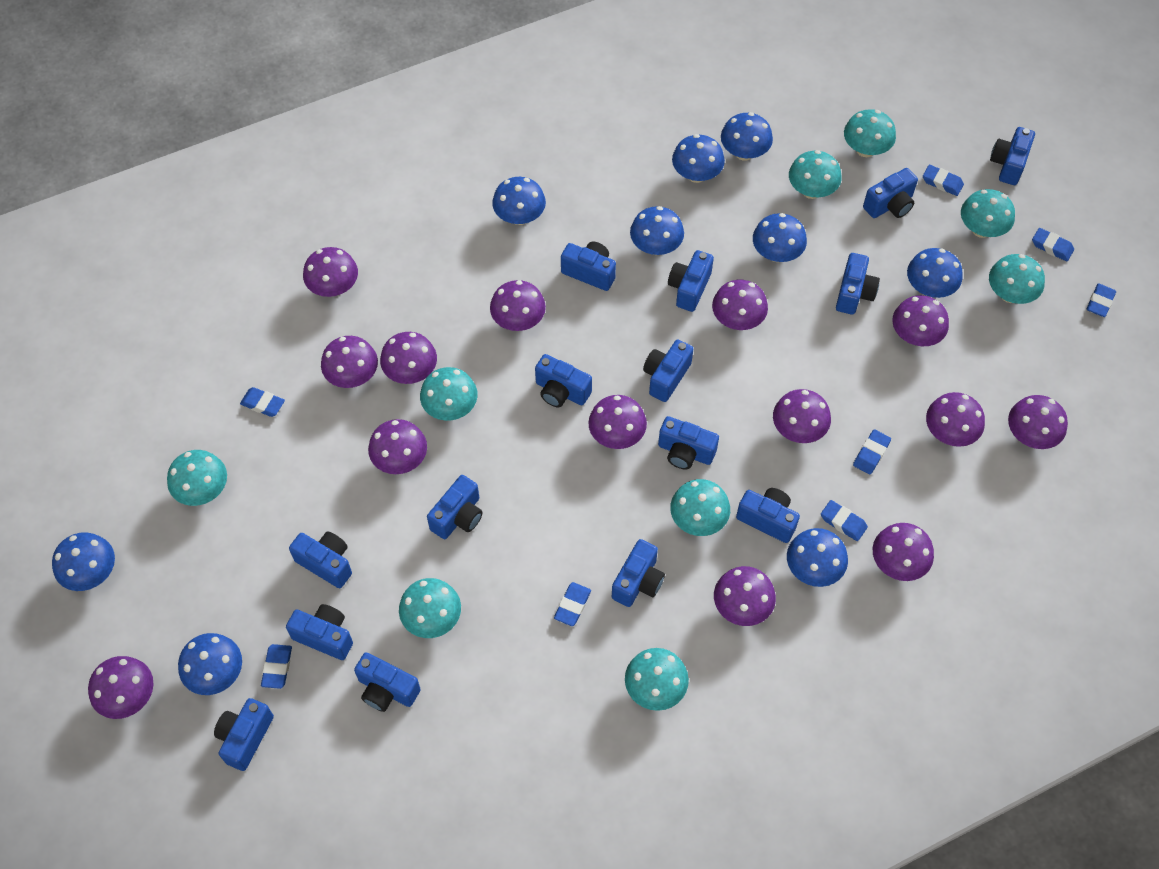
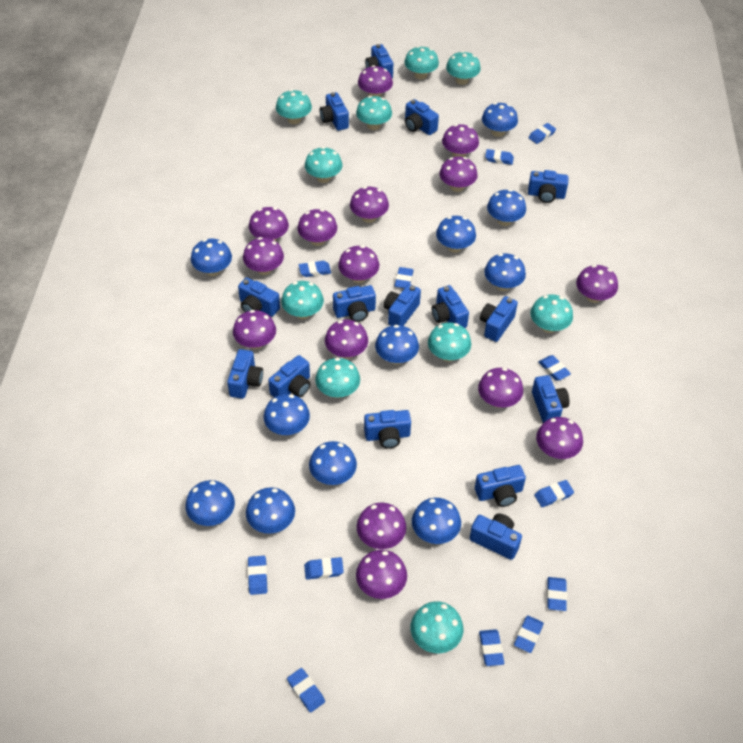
blue eraser: [240,387,285,417] [261,644,292,689] [554,582,591,626] [821,500,868,541] [853,429,891,474] [923,165,964,196] [1032,228,1074,262] [1087,283,1116,317] = 8 -> [248,556,268,595] [287,668,325,713] [299,261,331,277] [304,557,344,580] [394,267,414,288] [479,629,504,666] [485,149,514,165] [514,615,544,653] [528,123,556,144] [534,480,574,507] [539,355,571,381] [547,577,567,611] = 12
blue mushroom: [52,532,115,591] [178,633,242,695] [492,177,546,225] [630,206,684,255] [672,134,725,183] [721,112,773,161] [753,213,807,262] [787,528,848,587] [907,248,963,298] = 9 -> [185,480,235,526] [191,239,232,276] [246,487,295,534] [264,394,310,435] [309,441,357,485] [375,325,419,365] [412,498,461,544] [436,216,476,253] [482,102,518,137] [484,253,526,291] [487,189,526,226] = 11
purple mushroom: [88,656,154,719] [303,247,358,297] [321,336,378,388] [368,419,427,474] [380,332,437,384] [490,280,546,331] [588,395,647,449] [712,280,768,330] [714,566,776,626] [773,389,831,443] [873,523,934,581] [892,295,949,346] [926,392,985,447] [1008,395,1068,449] = 14 -> [233,310,276,349] [243,237,284,275] [249,207,289,241] [297,209,337,246] [325,320,368,359] [338,245,379,283] [350,186,389,223] [356,550,407,599] [357,502,406,549] [358,65,393,97] [439,156,477,192] [442,124,479,157] [478,368,523,408] [536,417,583,459] [576,265,618,303] = 15
turquoise mushroom: [167,450,227,506] [399,578,461,638] [420,367,478,421] [625,648,689,711] [670,479,730,536] [789,150,842,199] [844,109,896,157] [961,189,1015,238] [989,254,1045,304] = 9 -> [276,90,312,124] [281,281,324,319] [305,147,342,183] [315,358,360,398] [356,96,392,130] [404,46,439,79] [411,601,463,653] [428,322,471,362] [446,51,481,85] [530,294,573,333] = 10

